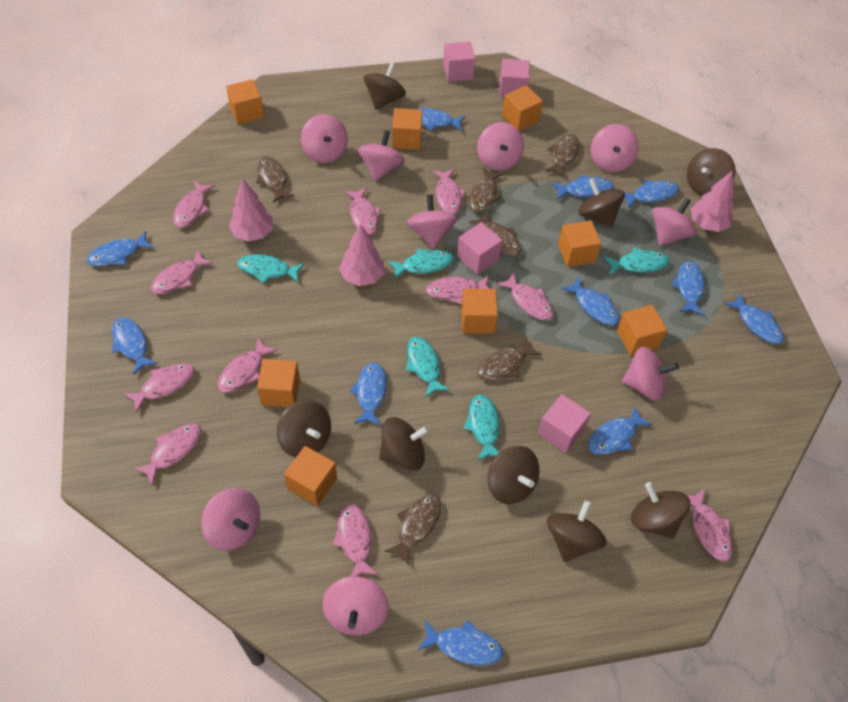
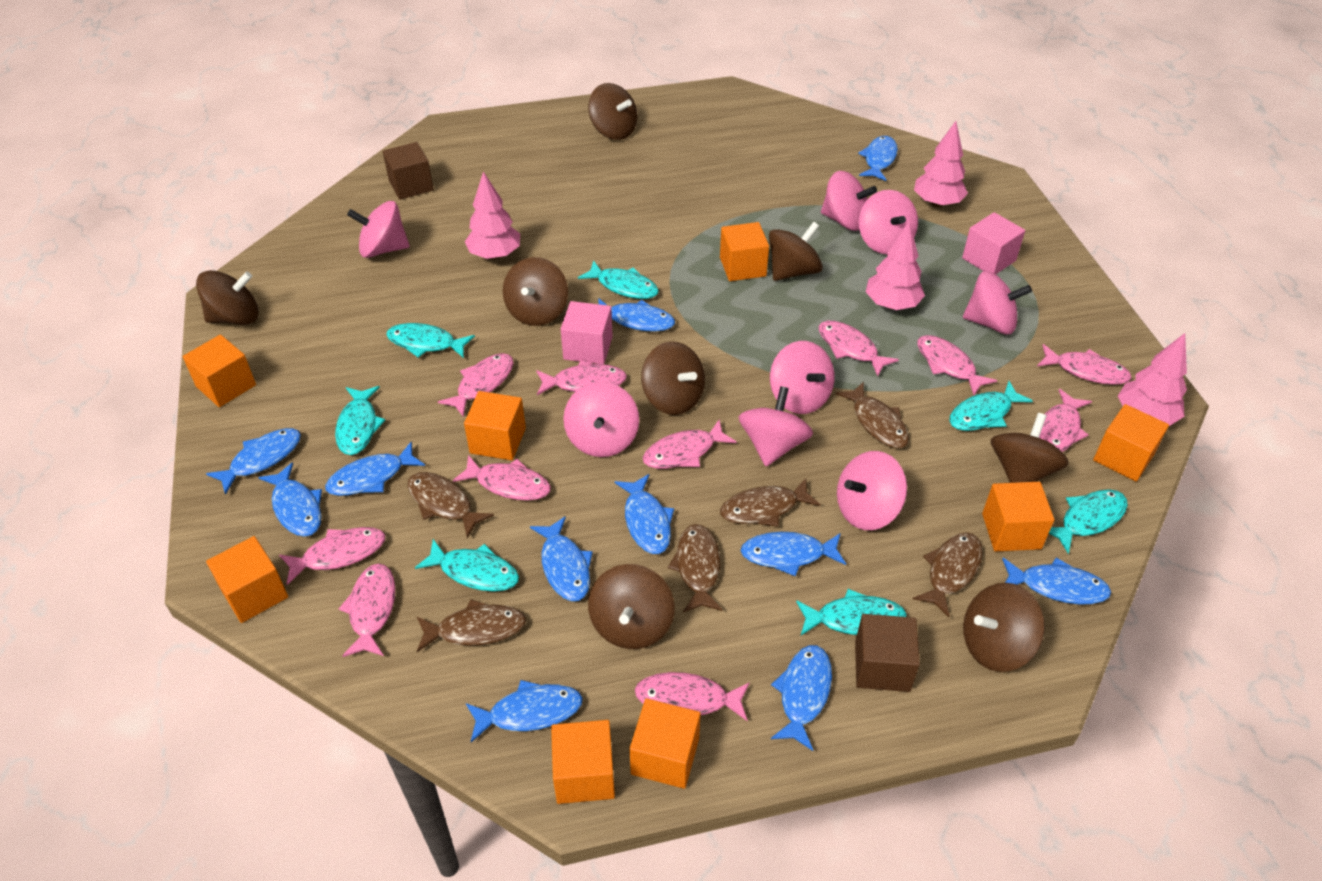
brown cube: none = 0 -> [383,142,434,200] [855,614,920,692] = 2
pink cube: [443,41,475,82] [457,222,503,275] [499,59,530,98] [538,394,591,453] = 4 -> [561,301,613,364] [962,212,1025,274] = 2
pink spinning top: [201,488,260,551] [301,114,348,163] [322,576,389,636] [358,130,405,182] [406,194,457,249] [477,122,524,171] [591,124,639,172] [622,347,678,401] [652,198,697,246] = 9 -> [347,201,410,258] [563,382,639,457] [739,386,813,466] [770,341,835,414] [821,171,877,231] [837,451,907,530] [859,190,918,254] [963,271,1032,334] = 8
pink tree: [229,179,273,242] [339,224,385,286] [691,171,734,232] = 3 -> [465,172,520,259] [866,221,925,310] [914,121,968,207] [1118,333,1187,426] = 4
turquoise fish: [238,254,304,283] [388,248,454,280] [406,337,450,398] [463,394,500,461] [604,247,669,275] = 5 -> [335,386,385,455] [386,323,475,358] [415,539,519,592] [578,260,659,299] [796,589,907,635] [949,381,1033,431] [1049,489,1128,554] = 7

